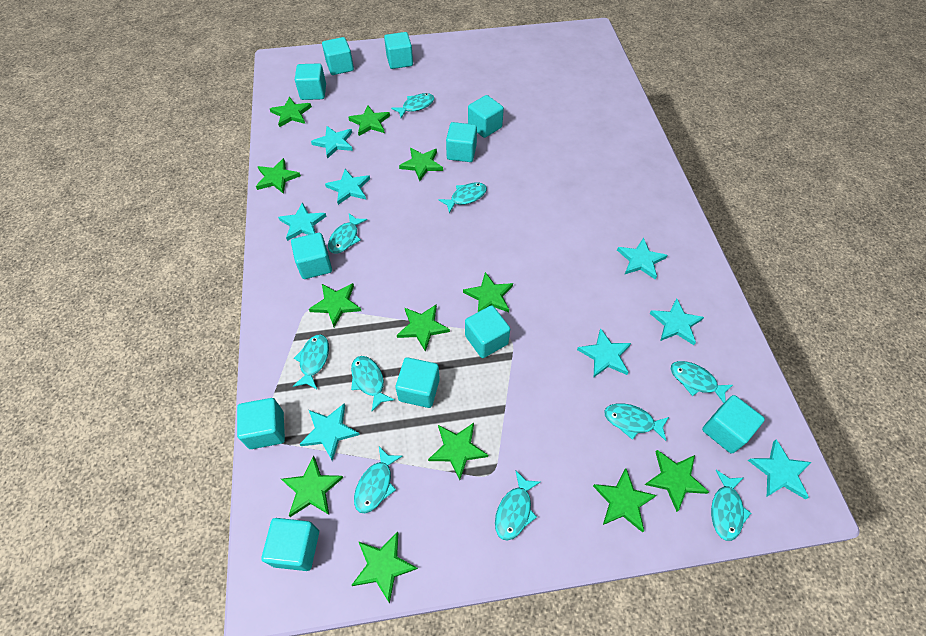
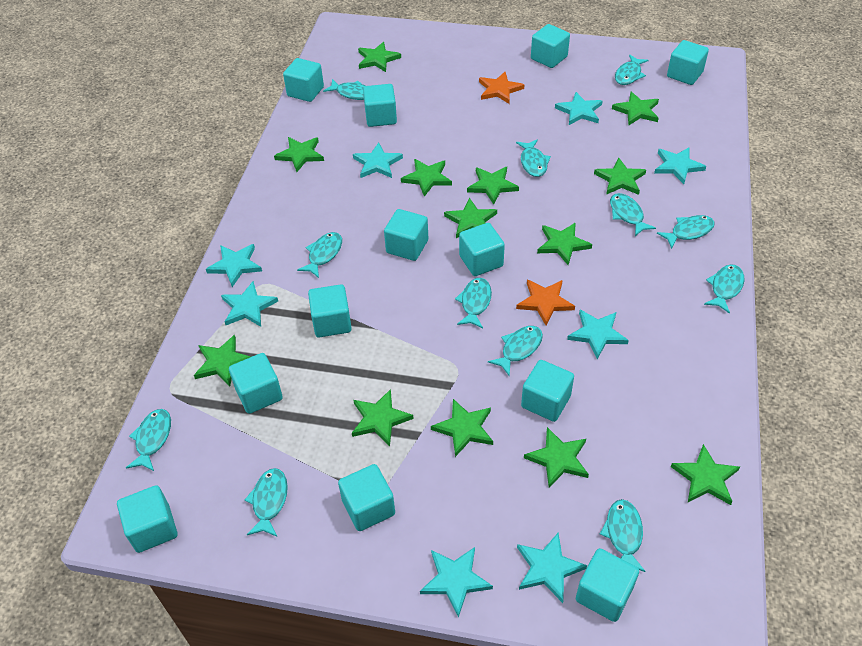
green star: [256,158,301,194] [270,97,312,127] [281,456,344,517] [309,283,361,327] [348,106,390,136] [351,531,418,603] [397,305,450,352] [399,148,443,181] [428,423,488,480] [463,272,513,312] [593,468,657,532] [645,450,709,512] = 12 -> [194,335,251,387] [274,137,324,172] [352,389,414,446] [358,42,401,72] [401,159,452,197] [431,399,493,457] [444,198,497,238] [467,167,519,204] [524,427,589,488] [537,222,592,265] [594,158,646,195] [612,92,659,125] [671,444,740,505] = 13
orange star: none = 0 -> [479,71,524,104] [516,280,575,325] = 2
turquoise cube: [237,398,285,449] [261,518,319,571] [291,233,332,279] [295,63,326,100] [322,37,354,75] [384,32,413,69] [395,357,440,408] [446,122,477,162] [465,305,510,358] [468,95,504,138] [702,395,765,454] = 11 -> [117,485,178,553] [229,353,283,414] [283,58,324,102] [308,284,352,337] [338,464,395,531] [363,84,397,127] [384,209,428,261] [459,223,505,276] [521,360,574,422] [531,24,570,68] [576,548,639,622] [667,40,709,85] = 12
turquoise fish: [293,334,329,389] [328,213,367,254] [351,356,395,411] [354,447,402,513] [391,93,434,118] [438,182,487,213] [495,471,540,541] [604,403,669,441] [671,361,733,403] [711,470,751,541] = 10 -> [126,409,171,471] [245,468,288,537] [297,232,342,278] [323,79,366,100] [455,278,492,328] [488,326,543,376] [516,139,551,177] [600,499,646,572] [610,193,656,236] [615,55,649,85] [657,215,715,249] [704,264,744,314] = 12

